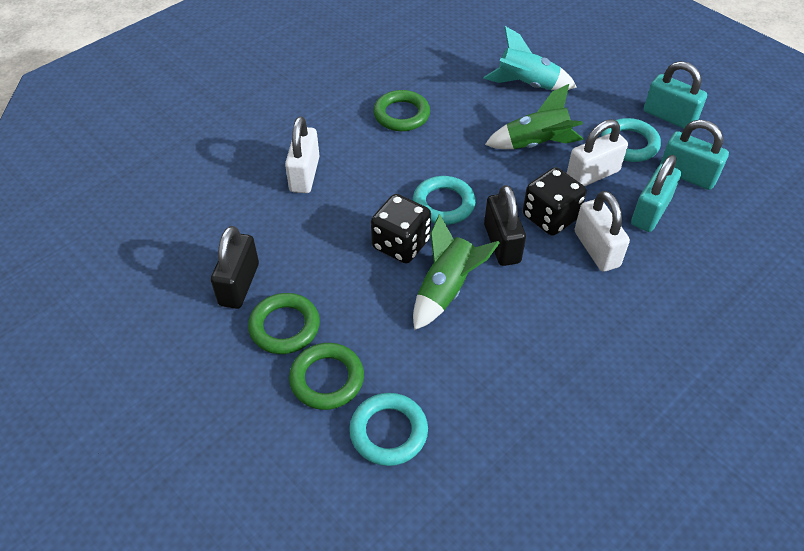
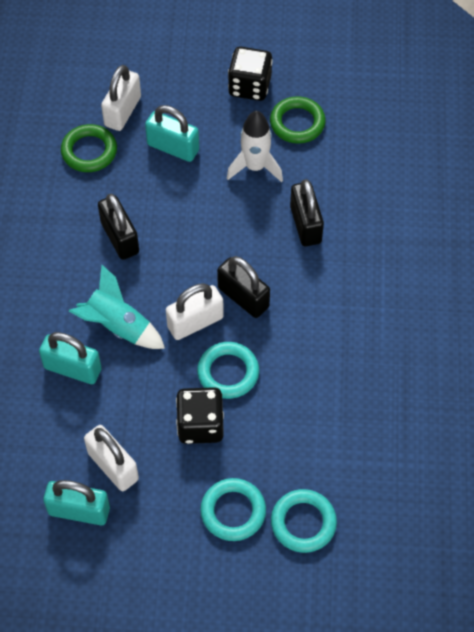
black padlock: [211,226,259,309] [484,185,526,266] = 2 -> [98,194,139,260] [217,256,270,318] [290,179,324,246] = 3
green ring: [248,293,320,354] [289,343,364,410] [373,90,430,131] = 3 -> [61,124,117,172] [270,96,326,143] = 2
green rocket: [413,214,500,330] [485,84,584,149] = 2 -> none = 0
white rocket: none = 0 -> [227,111,283,182] = 1

